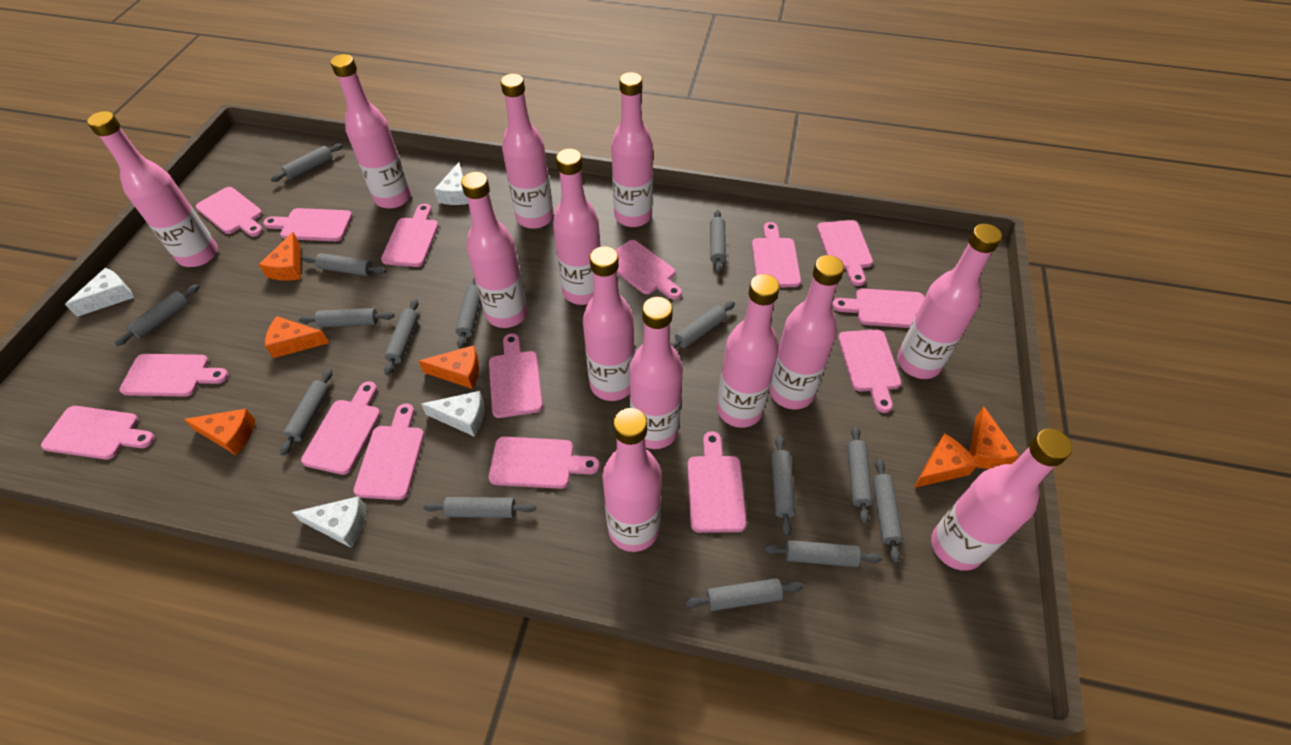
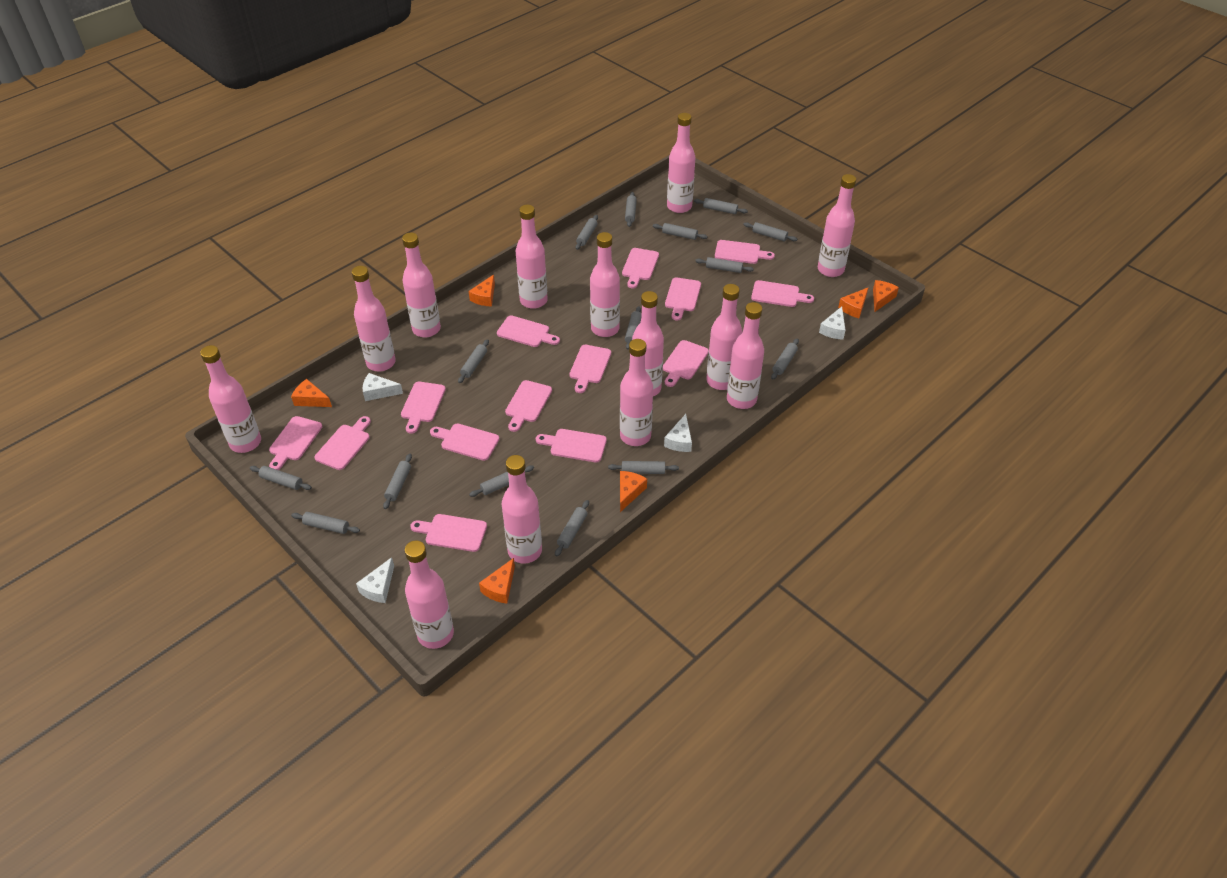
pink cutting board: [41,406,155,460] [119,354,229,397] [196,187,263,237] [263,208,352,241] [301,381,381,475] [353,403,424,500] [381,204,439,267] [489,333,543,418] [489,437,600,489] [615,240,682,300] [688,431,747,533] [752,222,801,287] [817,220,873,286] [832,288,925,328] [838,329,901,413] = 15 -> [269,416,322,470] [314,416,371,470] [401,382,446,434] [410,514,487,552] [430,424,499,461] [497,316,560,347] [505,380,552,432] [536,429,607,462] [569,345,611,393] [622,248,659,288] [663,340,709,387] [665,277,701,321] [715,240,775,264] [751,280,814,307] = 14

